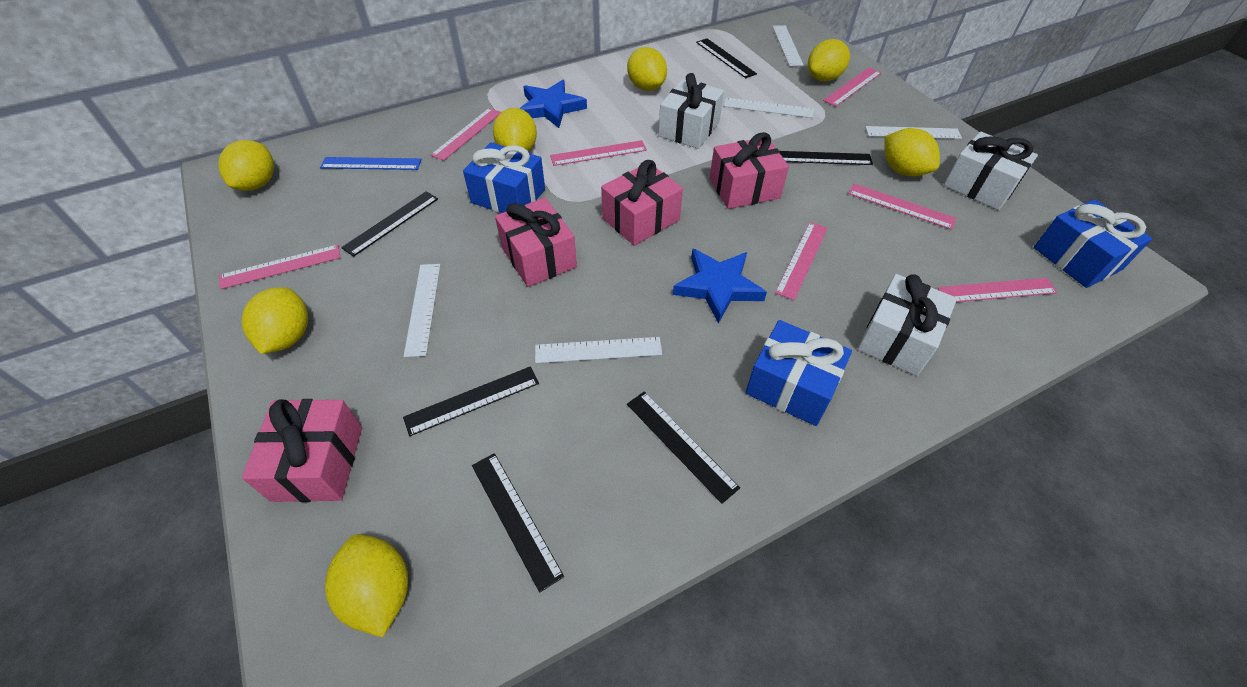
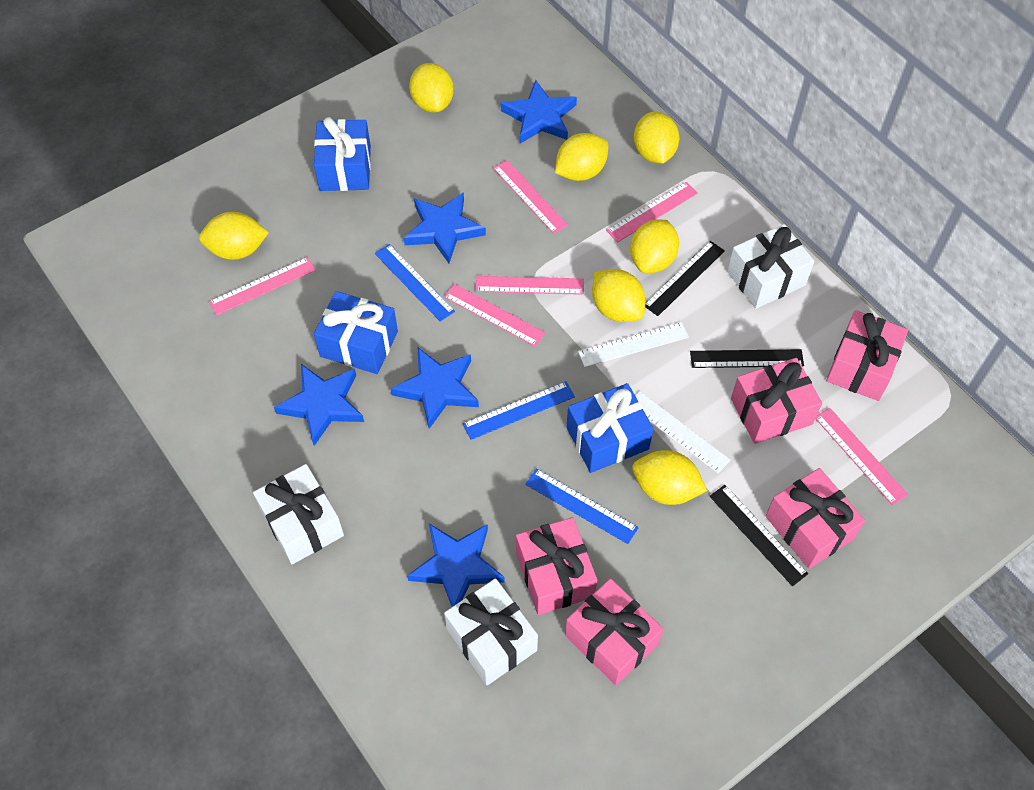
black ruler: [341,191,438,257] [403,366,539,436] [472,453,564,593] [627,391,740,504] [696,38,757,78] [780,151,873,165] = 6 -> [645,241,725,316] [690,349,804,368] [710,485,808,586] = 3
blue ruler: [320,157,422,170] = 1 -> [375,244,455,322] [463,382,575,440] [525,469,639,544] = 3
blue star: [519,80,587,128] [673,249,767,324] = 2 -> [274,364,364,446] [391,348,479,429] [404,192,486,263] [407,524,505,607] [501,80,577,144] = 5
pink gift: [242,399,362,502] [495,198,577,287] [601,160,683,246] [710,132,789,209] = 4 -> [516,517,597,615] [565,578,663,686] [731,358,822,444] [766,468,865,569] [826,310,908,401] = 5
pink ruler: [219,245,341,289] [431,108,501,161] [550,140,647,166] [775,222,828,300] [823,67,881,107] [848,184,956,230] [938,278,1058,302] = 7 -> [209,257,316,315] [444,284,546,347] [476,276,584,295] [493,160,568,234] [606,182,698,242] [815,408,908,505] = 6
white ruler: [404,264,440,357] [535,337,662,363] [724,97,814,118] [772,25,803,66] [865,126,962,139] = 5 -> [578,322,689,367] [635,391,730,473] = 2

